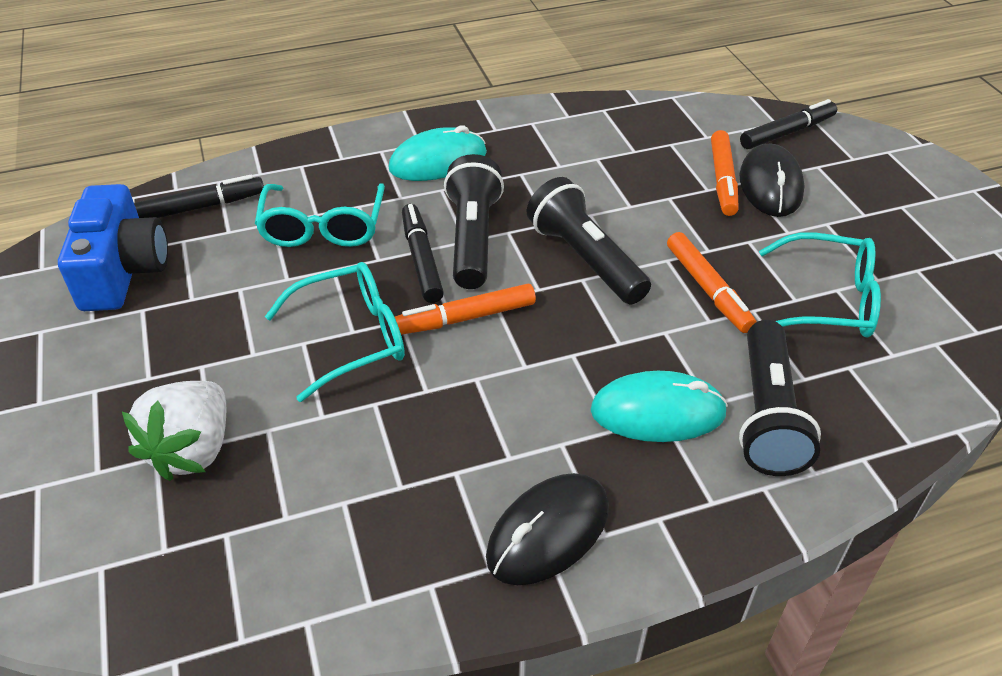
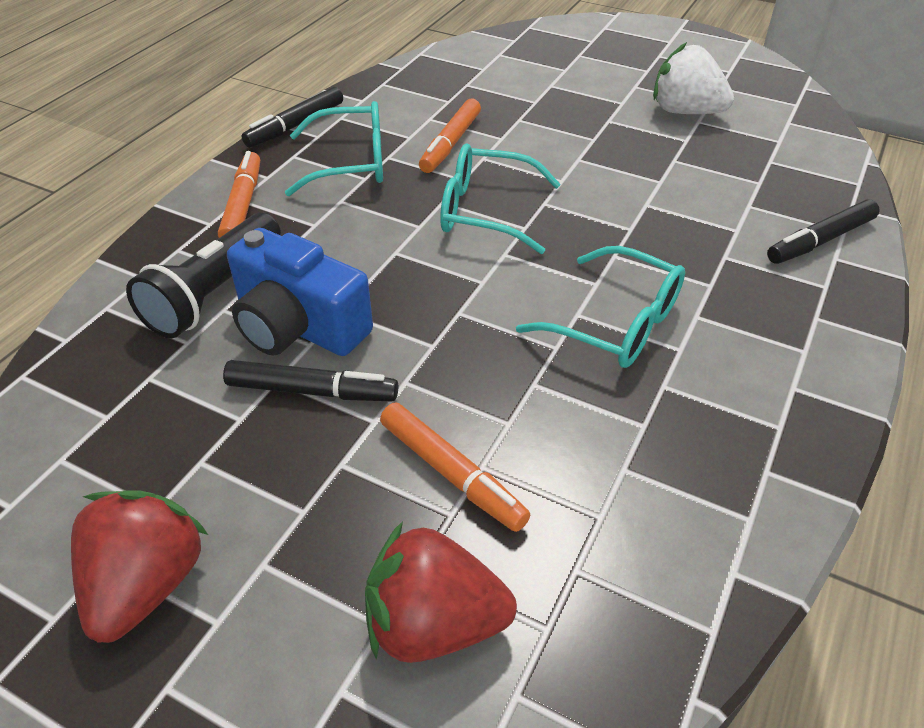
black flashlight: [444,154,504,289] [527,177,651,304] [739,320,821,476] = 3 -> [126,213,281,338] = 1
black mouse: [486,473,609,585] [740,143,805,217] = 2 -> none = 0
red strawberry: none = 0 -> [71,490,208,643] [365,521,517,663] = 2
turquoise mouse: [388,125,487,181] [590,371,728,442] = 2 -> none = 0

